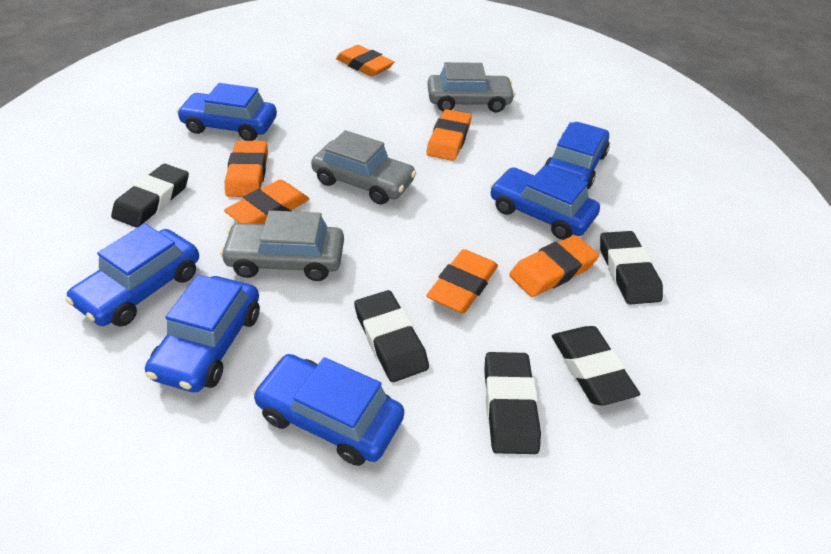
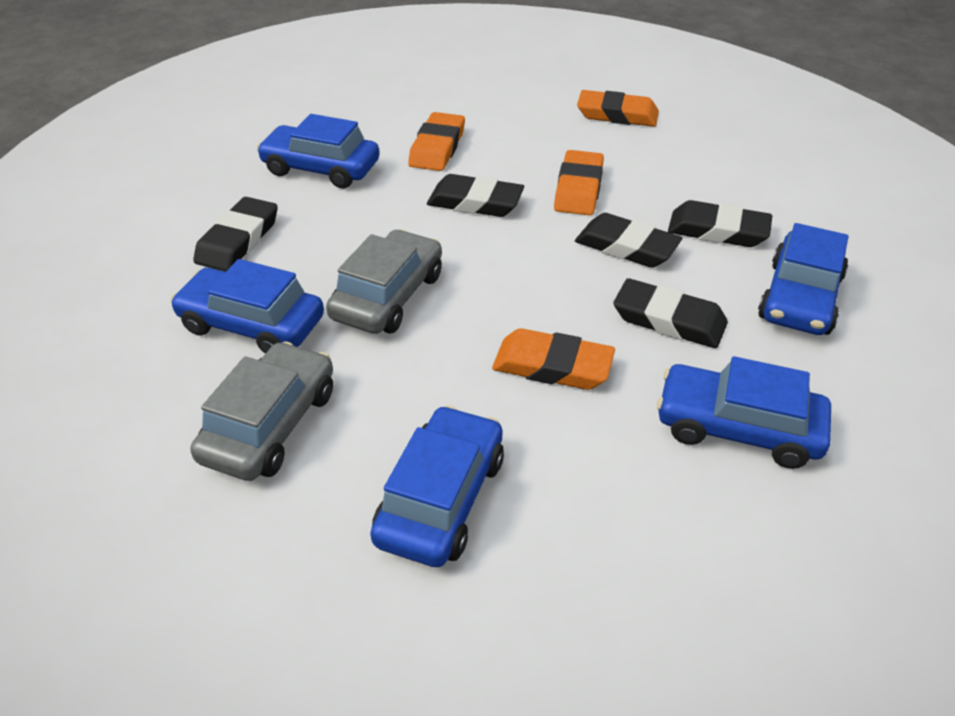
blue car: [65,223,199,326] [145,275,260,392] [177,83,277,141] [253,354,404,466] [490,165,600,240] [545,122,610,189] = 6 -> [170,259,324,354] [257,114,380,188] [370,405,504,567] [657,356,831,469] [758,223,849,335] = 5
grey car: [220,210,344,281] [311,130,417,205] [428,62,515,113] = 3 -> [191,341,333,481] [326,229,442,334] = 2
orange eraser: [224,180,310,224] [225,141,268,197] [336,45,394,77] [426,109,472,161] [426,249,498,313] [509,235,599,297] = 6 -> [408,112,465,171] [492,328,615,390] [554,150,604,215] [577,90,659,127] = 4

